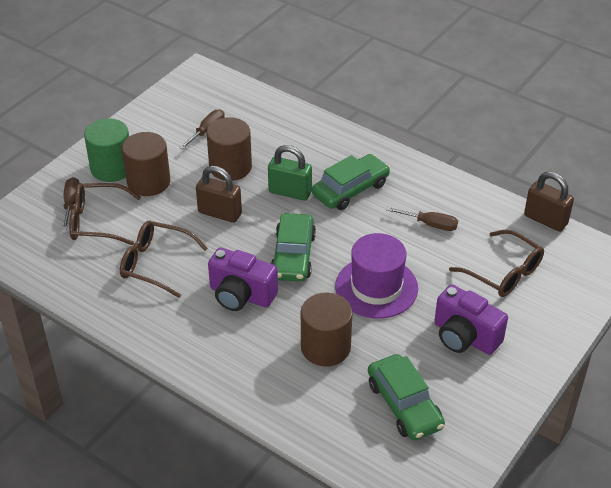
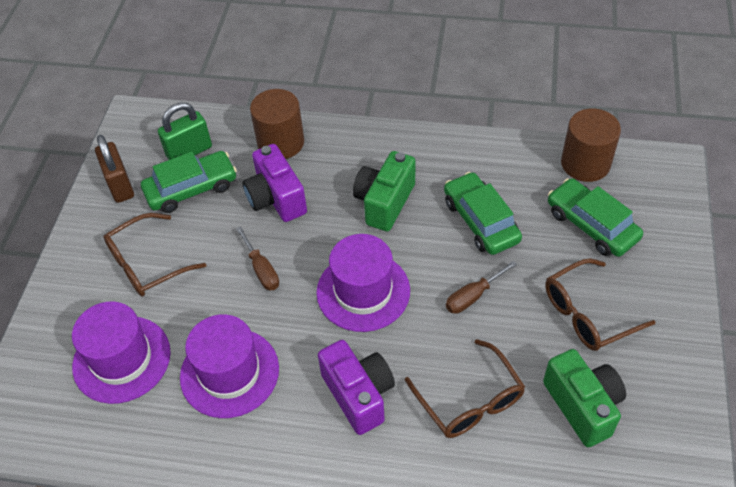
brown cylinder: [122,132,170,196] [207,117,252,181] [301,293,352,366] = 3 -> [250,89,304,159] [561,108,621,182] = 2
brown padlock: [196,166,242,223] [524,172,574,232] = 2 -> [95,135,134,203] = 1
brown screwdriver: [62,177,80,230] [179,109,225,149] [386,207,458,231] = 3 -> [236,226,279,291] [446,261,517,314] = 2
green camera: none = 0 -> [353,151,415,232] [543,349,626,447] = 2
green cylinder: [84,118,129,182] = 1 -> none = 0
purple hat: [335,233,418,319] = 1 -> [72,301,171,404] [180,314,279,418] [316,234,410,332] = 3

